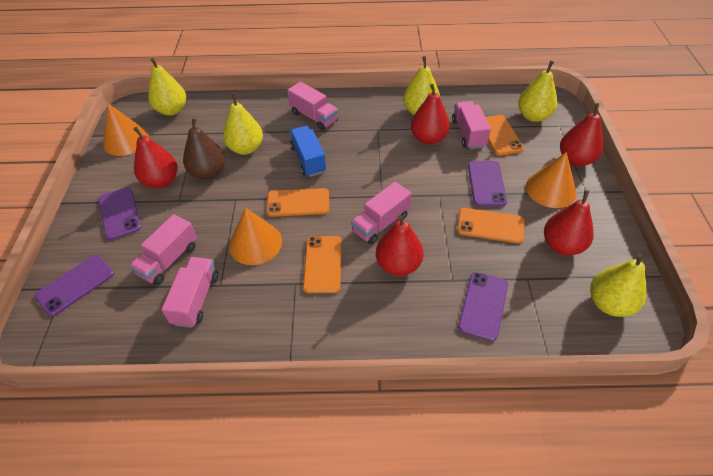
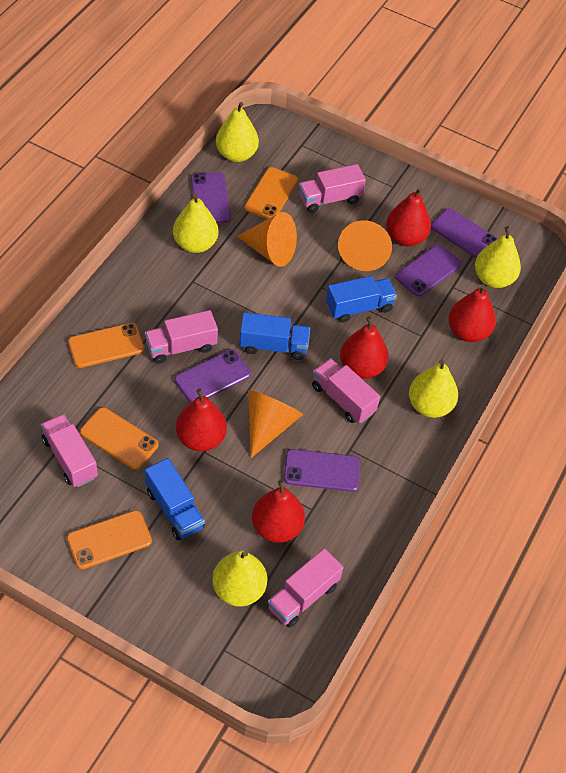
blue truck: [290,126,326,177] = 1 -> [145,458,205,540] [239,312,310,360] [326,276,397,323] = 3
brown pear: [183,118,225,180] = 1 -> none = 0
purple phone: [34,255,114,316] [98,187,141,240] [458,272,508,341] [468,161,507,206] = 4 -> [175,349,251,403] [191,172,231,223] [284,449,360,492] [395,244,462,297] [431,208,498,258] = 5

